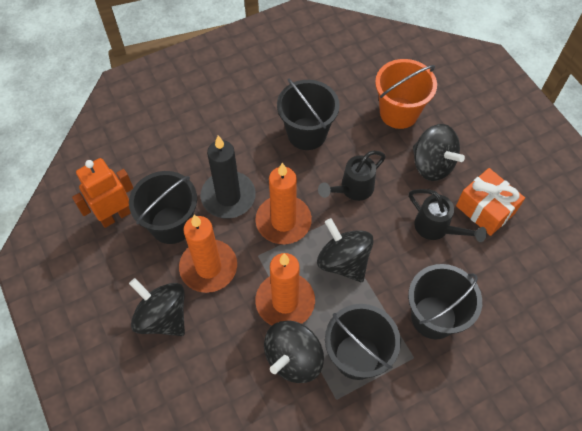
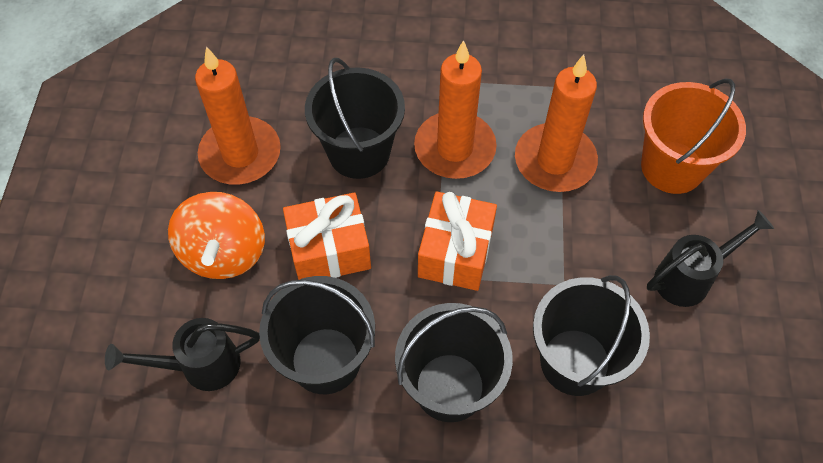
black candle: [200,135,256,218] = 1 -> none = 0
black spinning top: [129,278,185,336] [264,320,324,383] [317,218,374,282] [413,124,465,181] = 4 -> none = 0
orange gift: [456,168,525,236] = 1 -> [283,192,371,280] [418,191,497,291] = 2
orange robot: [72,158,133,228] = 1 -> none = 0
orange spinning top: none = 0 -> [168,192,265,279] = 1

